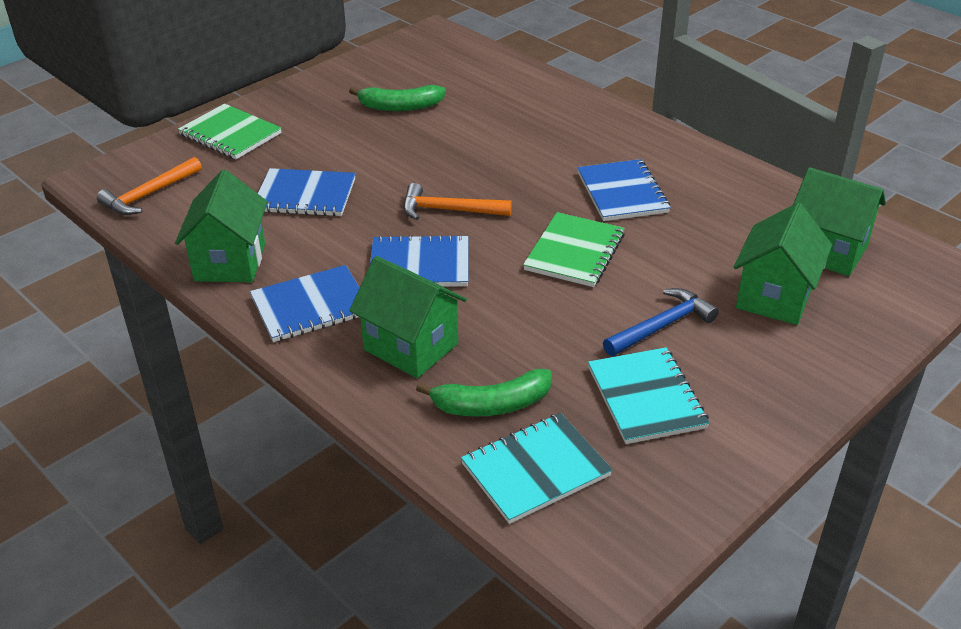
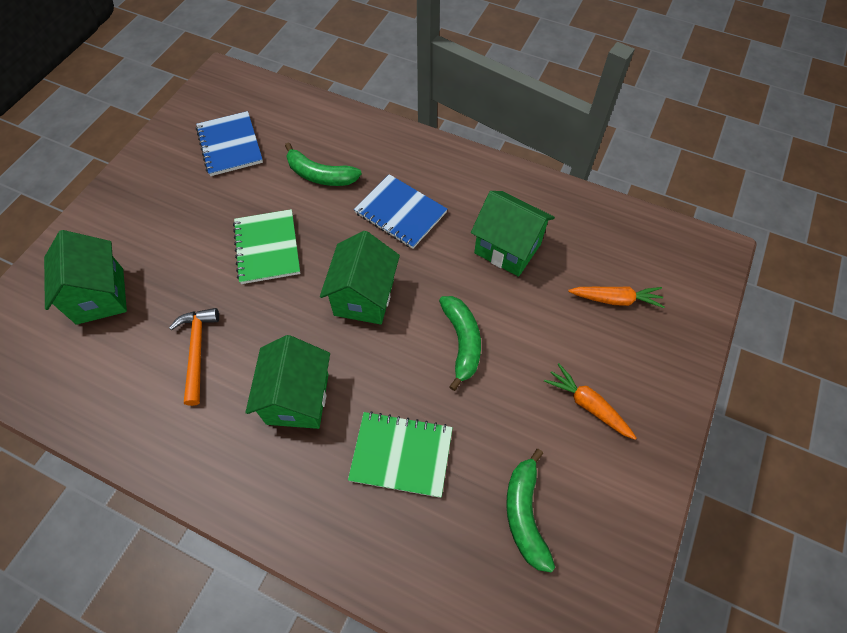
blue hammer: [603,288,719,356] = 1 -> none = 0
blue notebook: [250,265,359,342] [258,168,356,216] [370,234,469,287] [577,159,671,221] = 4 -> [196,111,263,176] [354,174,447,249] = 2
green banana: [349,85,446,111] [416,369,552,416] = 2 -> [285,142,362,186] [439,296,481,391] [506,449,555,572] = 3
orange carrot: none = 0 -> [544,363,637,440] [568,286,665,308] = 2
orange hammer: [97,157,202,215] [403,183,512,220] = 2 -> [169,308,219,406] = 1
turquoise notebook: [461,413,613,524] [588,347,710,444] = 2 -> none = 0

